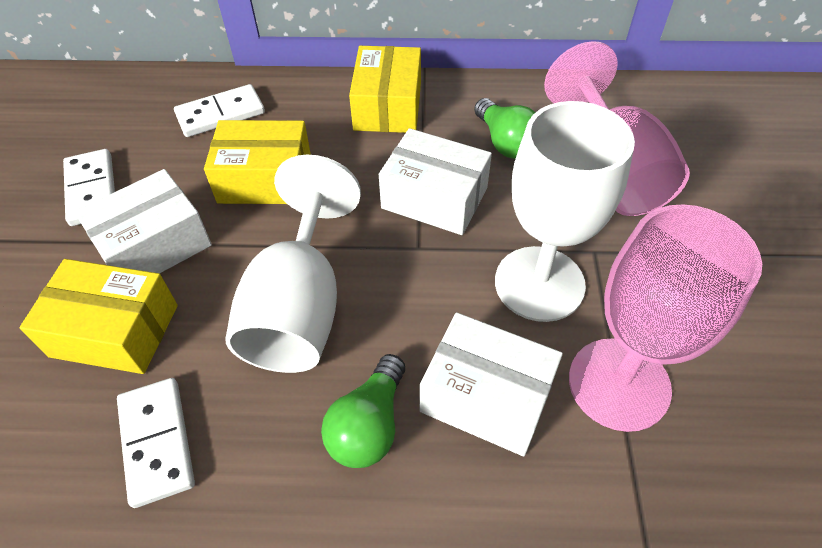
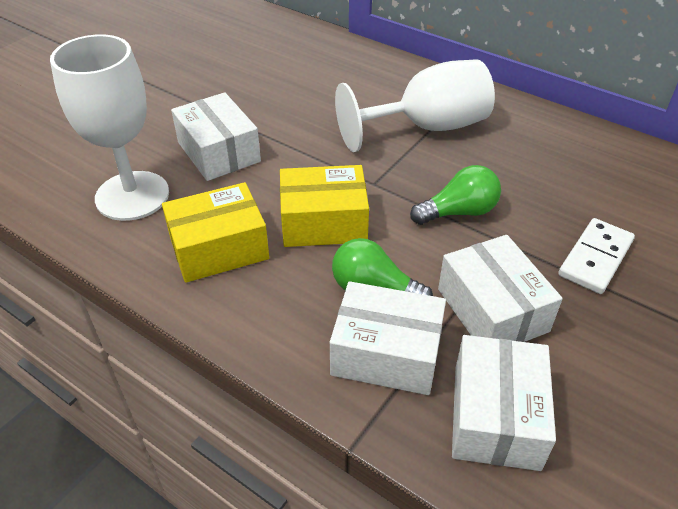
pink goblet: [544,41,690,216] [569,204,762,432] = 2 -> none = 0
white box: [75,169,212,274] [379,128,492,235] [420,312,563,456] = 3 -> [171,92,261,181] [330,281,446,395] [438,235,563,342] [452,335,556,471] = 4
white domino: [63,149,115,226] [117,378,195,508] [174,84,265,137] = 3 -> [558,218,635,294] = 1
yellow box: [19,259,178,374] [204,120,311,204] [349,46,421,133] = 3 -> [162,182,269,283] [280,165,369,247] = 2

